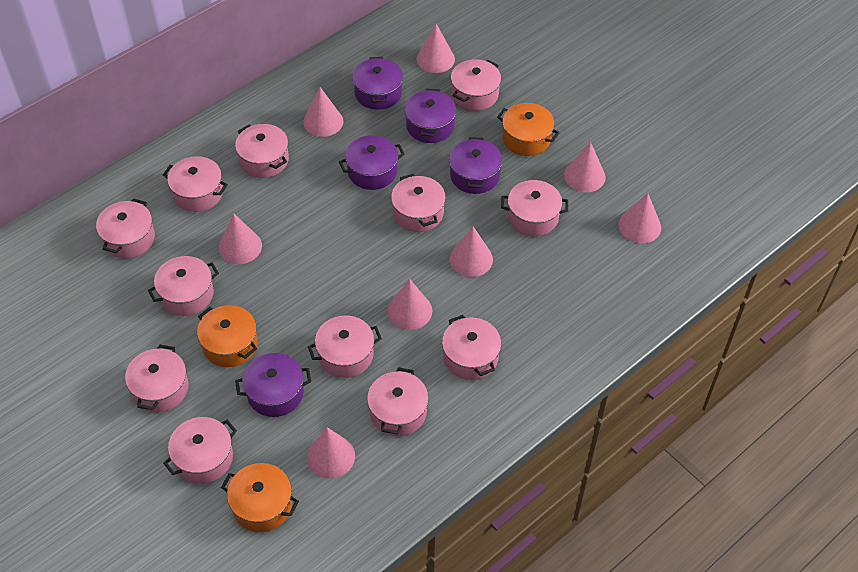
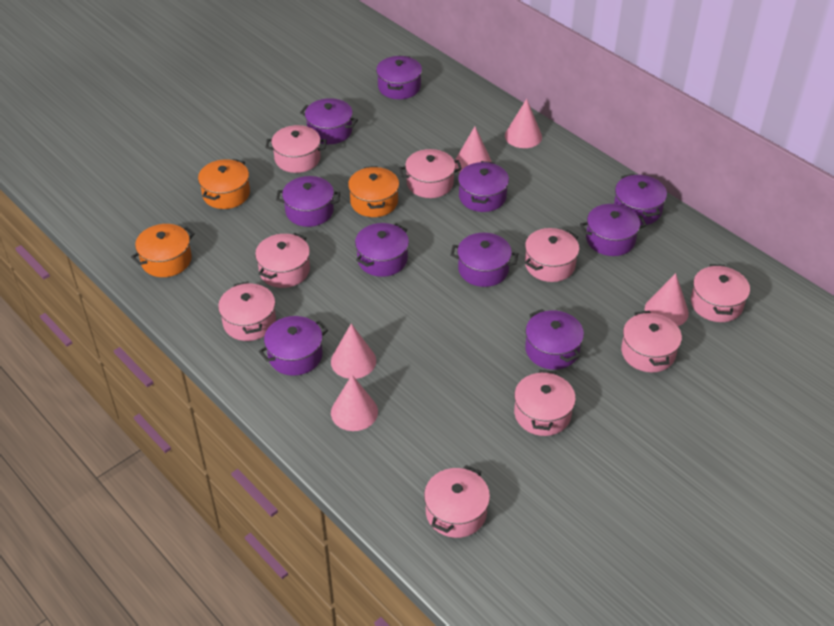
pink cone: [219,213,262,264] [303,87,343,137] [307,427,355,479] [388,279,432,330] [417,24,455,73] [450,226,493,277] [564,142,606,192] [619,193,661,243] = 8 -> [331,324,376,379] [331,375,378,431] [455,127,492,172] [505,99,542,148] [645,273,689,326] = 5
pink pot: [96,198,155,258] [125,344,188,412] [148,256,219,316] [163,156,228,212] [163,417,237,484] [235,124,289,178] [308,315,382,378] [367,367,429,436] [391,174,446,232] [442,315,501,380] [451,59,501,111] [501,180,568,236] = 12 -> [218,282,276,341] [255,233,310,288] [266,125,327,173] [399,149,462,198] [424,465,490,538] [514,370,576,436] [525,228,579,282] [621,311,682,372] [691,264,750,322] = 9
purple pot: [235,353,311,417] [339,135,405,190] [352,57,403,110] [405,89,456,143] [449,137,503,194] = 5 -> [259,316,328,376] [276,176,340,227] [300,98,358,144] [355,223,409,277] [376,55,422,99] [450,233,518,287] [458,161,509,212] [525,309,584,370] [580,204,647,256] [614,174,667,225] = 10

